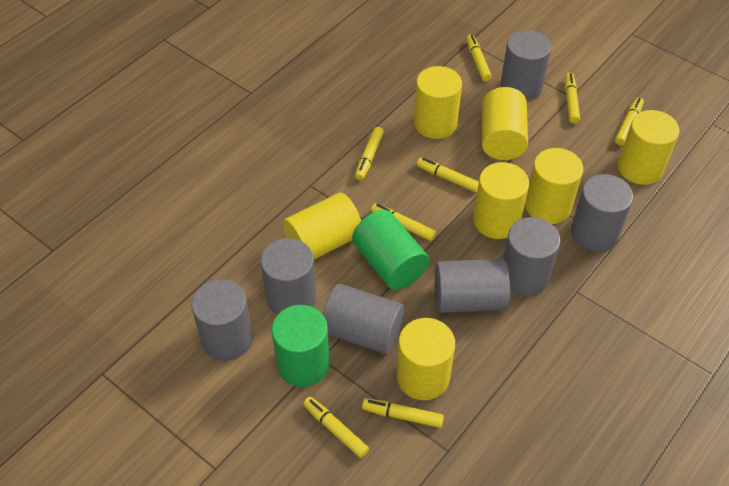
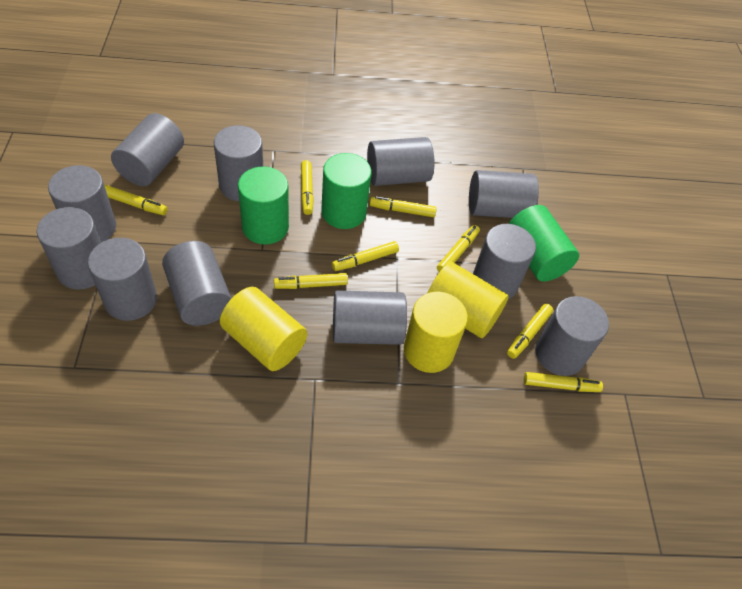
green cylinder: [272,305,330,387] [352,210,429,290] = 2 -> [238,167,289,245] [321,153,372,229] [509,205,579,282] = 3
grey cylinder: [191,279,253,361] [261,238,317,315] [323,284,404,354] [435,259,510,313] [500,30,551,101] [503,217,560,296] [571,174,633,252] = 7 -> [37,207,101,290] [48,165,116,242] [88,238,157,321] [111,113,184,186] [162,241,232,326] [214,125,263,201] [333,290,407,345] [367,137,434,186] [469,170,539,218] [473,224,536,299] [535,296,609,376] = 11
yellow cylinder: [283,193,361,259] [397,318,455,400] [414,66,462,139] [473,162,529,239] [482,87,528,160] [525,148,583,224] [618,110,679,185] = 7 -> [220,287,307,371] [404,292,468,373] [428,262,509,338] = 3

